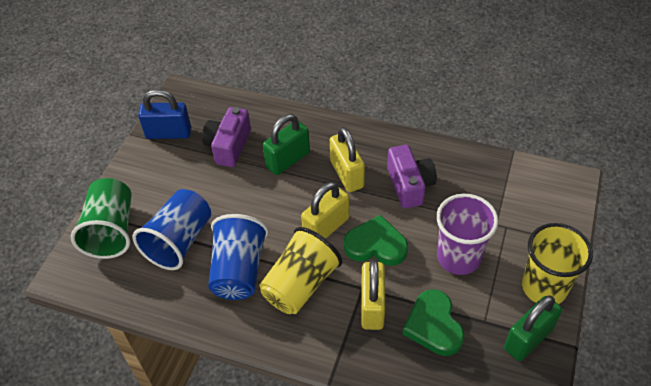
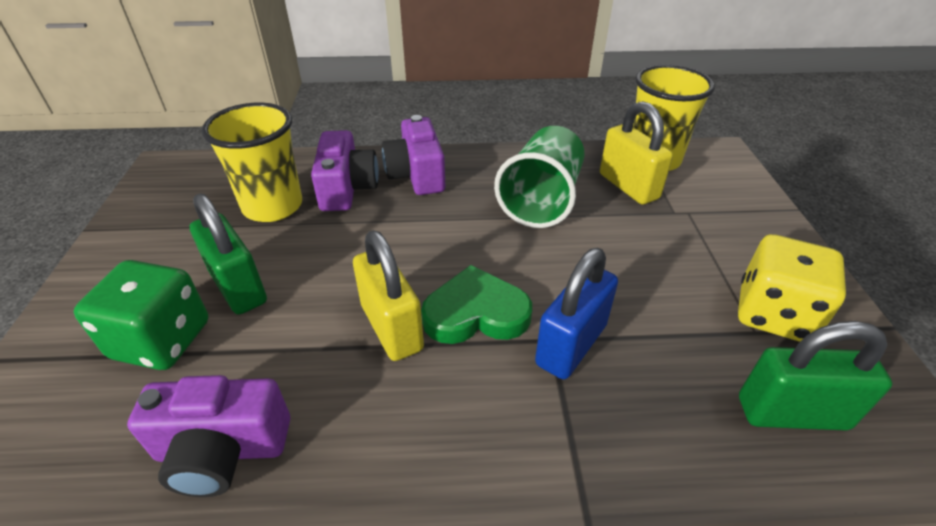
blue cup: [133,189,211,270] [208,214,268,300] = 2 -> none = 0
green dice: none = 0 -> [74,260,209,370] = 1
green heart: [344,215,408,266] [403,289,465,356] = 2 -> [421,265,532,344] = 1
purple camera: [202,107,251,167] [387,145,437,209] = 2 -> [127,375,290,497] [311,130,379,211] [382,115,445,195] = 3
purple cup: [436,194,498,275] = 1 -> none = 0
yellow dice: none = 0 -> [738,234,846,342] = 1
yellow padlock: [301,182,349,239] [330,127,365,192] [361,259,385,330] = 3 -> [353,231,424,361] [600,101,673,205] = 2

